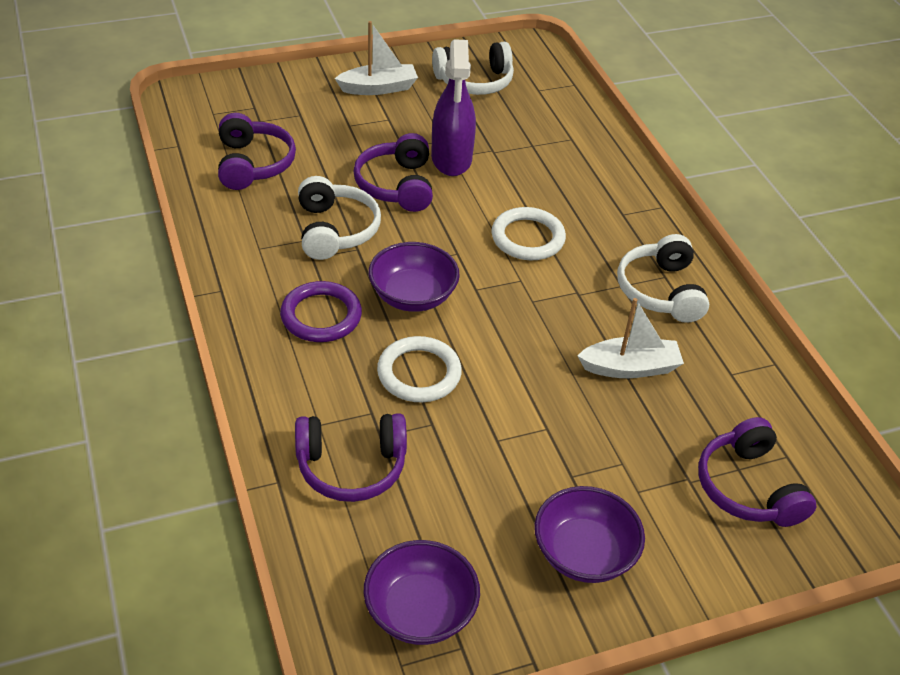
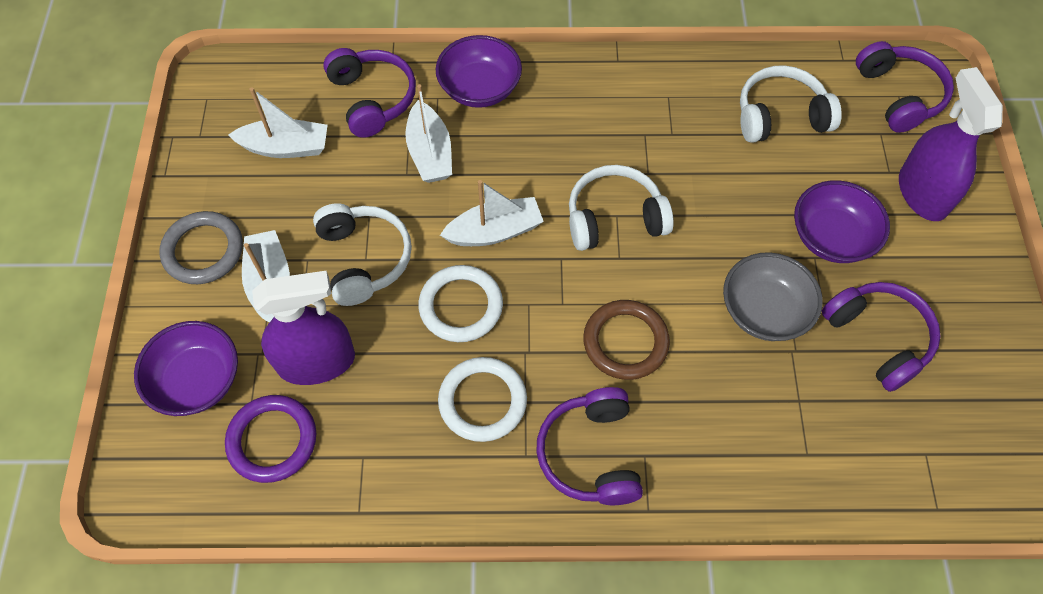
brown ring: none = 0 -> [583,300,670,380] = 1
grey bowl: none = 0 -> [723,252,823,341] = 1
grey ring: none = 0 -> [159,211,243,284] = 1
purple spray bottle: [431,39,476,176] = 1 -> [252,271,355,385] [899,67,1003,221] = 2
white boat: [334,21,418,95] [577,298,684,378] = 2 -> [228,88,328,158] [242,230,290,323] [405,84,452,183] [440,180,544,246] = 4

